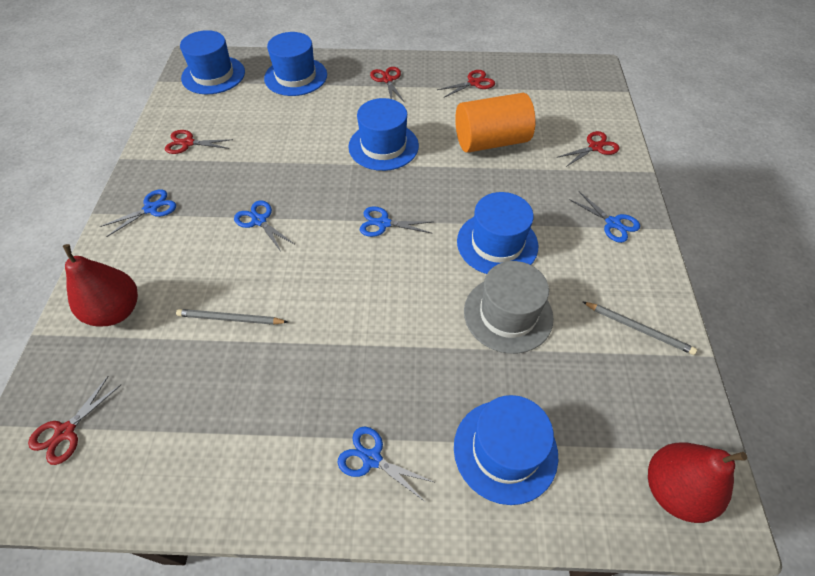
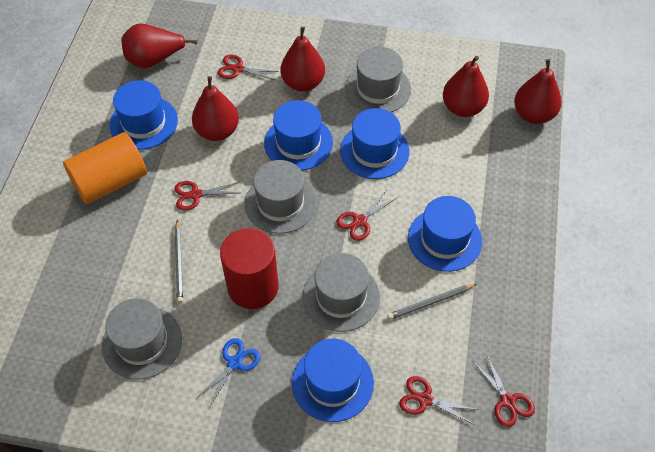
blue scissors: [100,189,176,237] [234,200,294,251] [337,427,436,502] [360,206,431,237] [569,192,640,243] = 5 -> [198,338,260,408] = 1
grey hat: [464,261,553,354] = 1 -> [102,298,182,380] [245,160,317,234] [303,253,380,332] [345,47,411,112] = 4
red cylinder: none = 0 -> [220,228,279,309] = 1
red pear: [63,244,138,326] [648,442,747,523] = 2 -> [121,23,197,68] [192,76,239,141] [280,27,325,92] [443,56,489,117] [514,59,562,124] = 5

